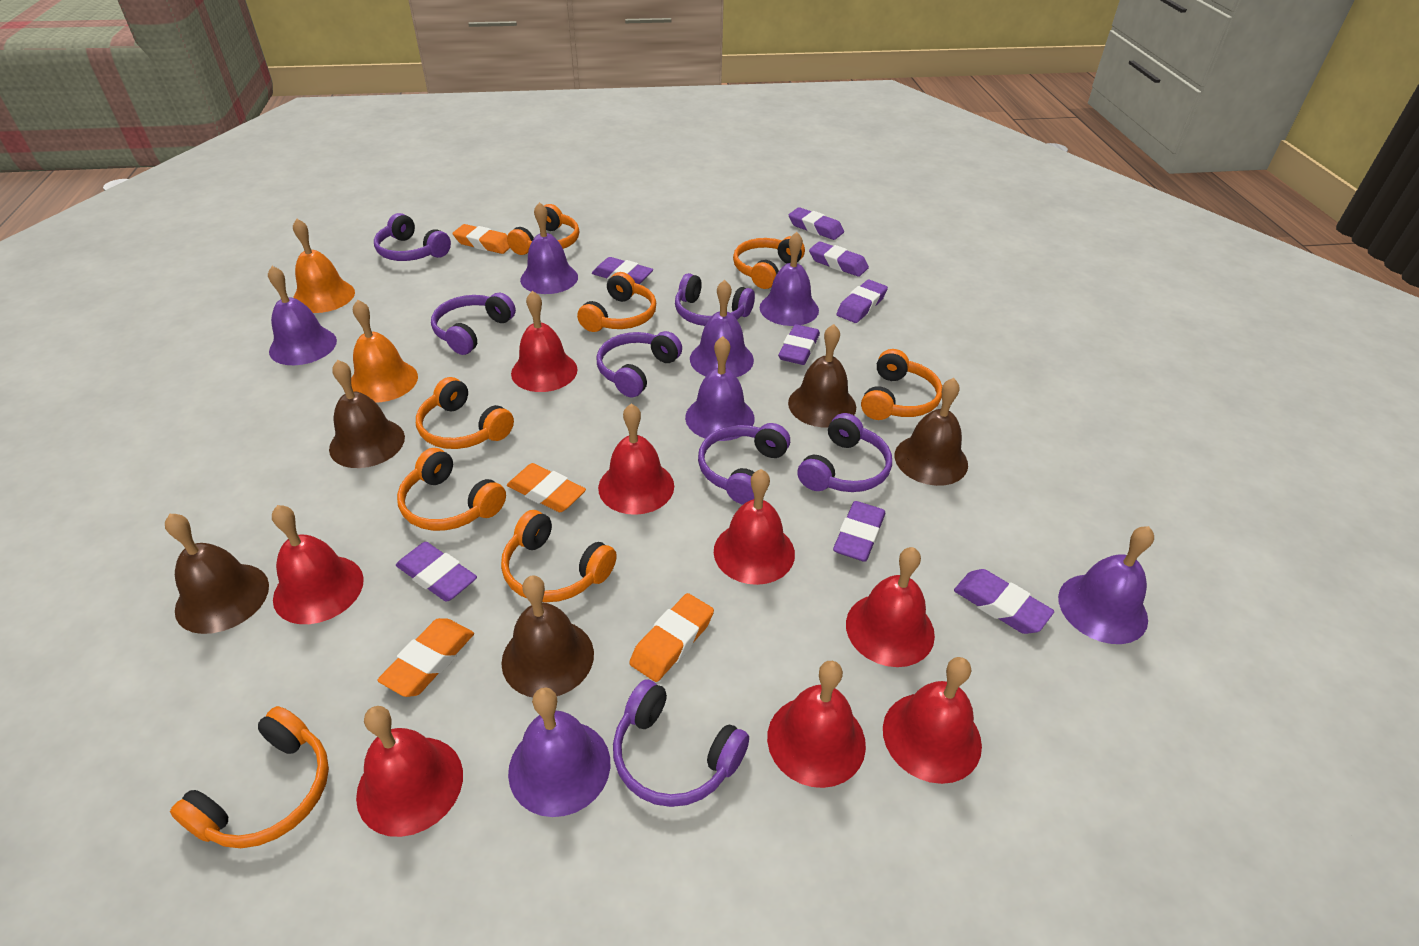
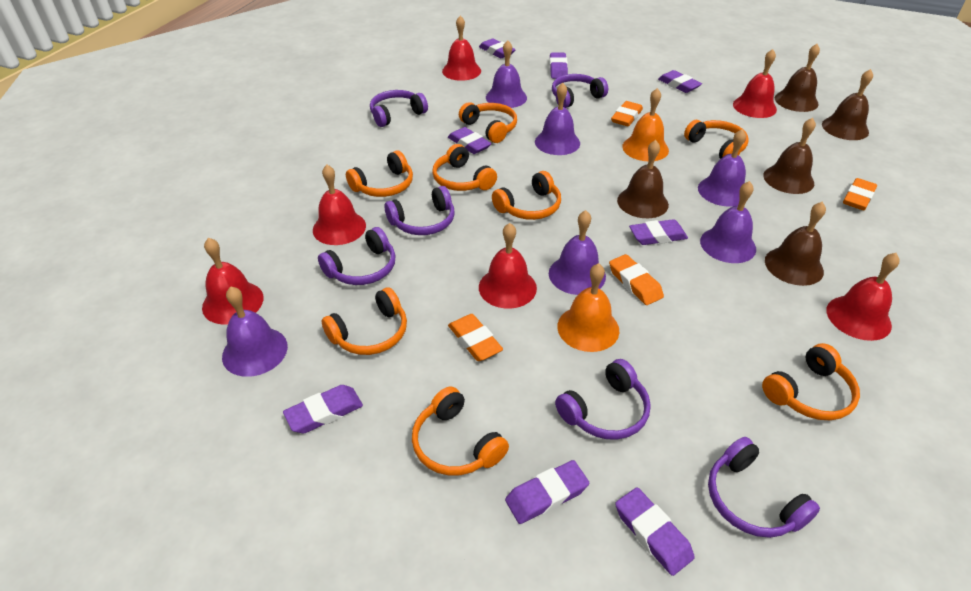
purple bell: [268,266,337,365] [508,687,610,817] [520,202,578,294] [685,336,755,441] [690,280,754,377] [760,232,819,326] [1058,526,1154,644] = 7 -> [222,287,288,377] [486,40,527,108] [535,83,580,155] [549,210,606,295] [698,129,746,207] [700,181,756,263] = 6
purple headphones: [374,213,451,261] [431,293,516,355] [597,331,682,397] [613,680,749,807] [675,273,755,326] [698,423,790,505] [798,413,892,492] = 7 -> [318,227,396,285] [370,90,428,127] [385,186,455,235] [552,74,608,108] [555,359,651,439] [708,437,820,538] = 6
red bell: [272,505,364,624] [356,706,463,837] [511,291,578,392] [598,404,674,515] [714,469,795,585] [767,661,866,788] [846,547,935,667] [883,657,982,784] = 8 -> [202,238,264,325] [313,165,366,245] [442,16,481,81] [479,223,537,309] [733,49,777,118] [827,253,900,341] = 6

